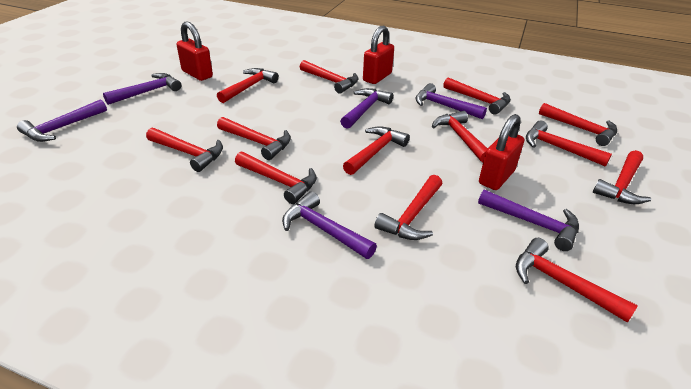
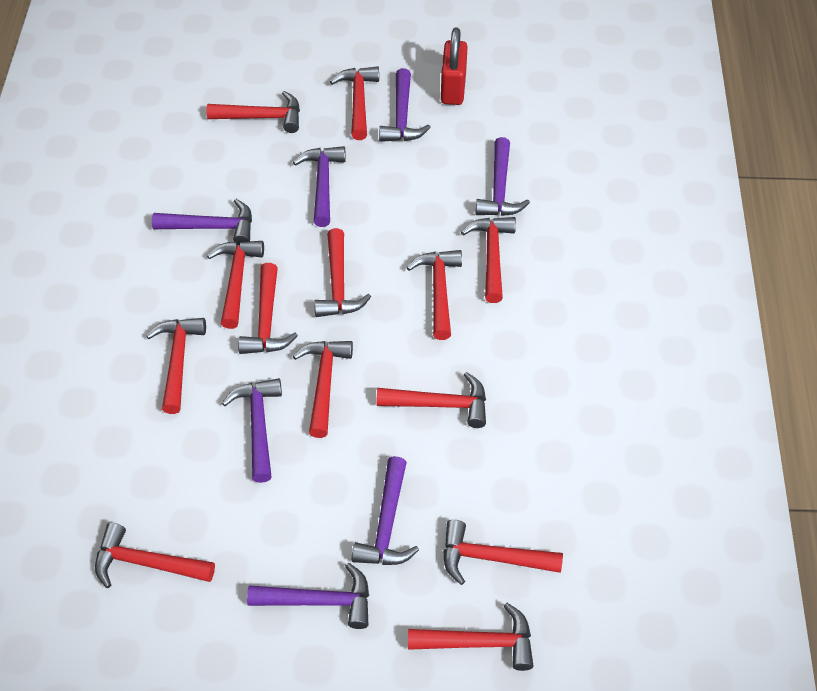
purple hammer: [17,99,107,142] [103,73,181,105] [282,191,377,259] [340,88,393,129] [415,83,487,119] [478,190,579,251] = 6 -> [152,199,252,245] [222,378,282,483] [247,563,369,629] [293,146,346,227] [352,456,419,565] [379,68,431,142] [475,137,530,216] = 7
red padlock: [177,22,213,81] [363,26,394,84] [479,114,524,190] = 3 -> [441,28,468,105] = 1

